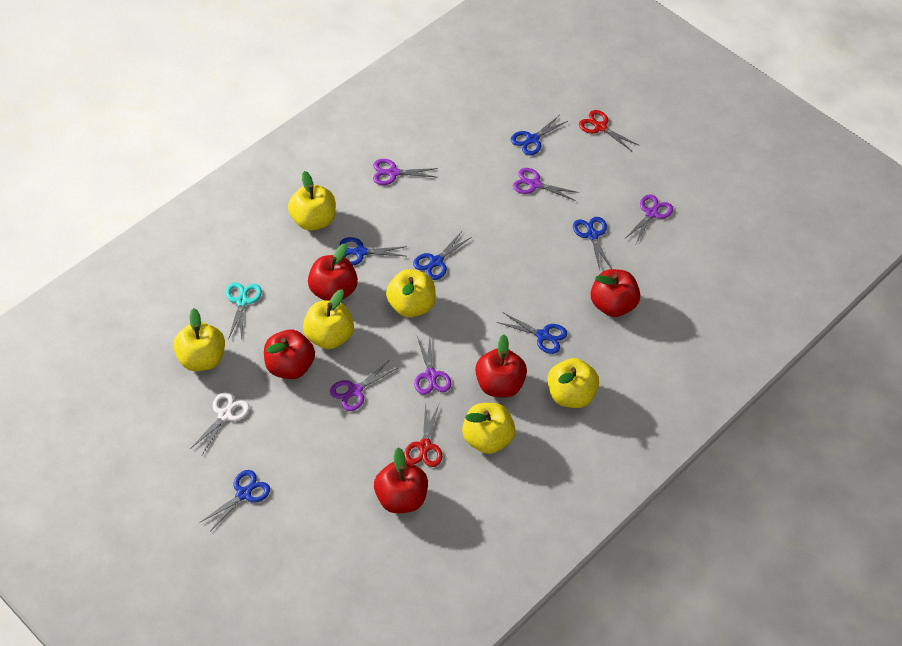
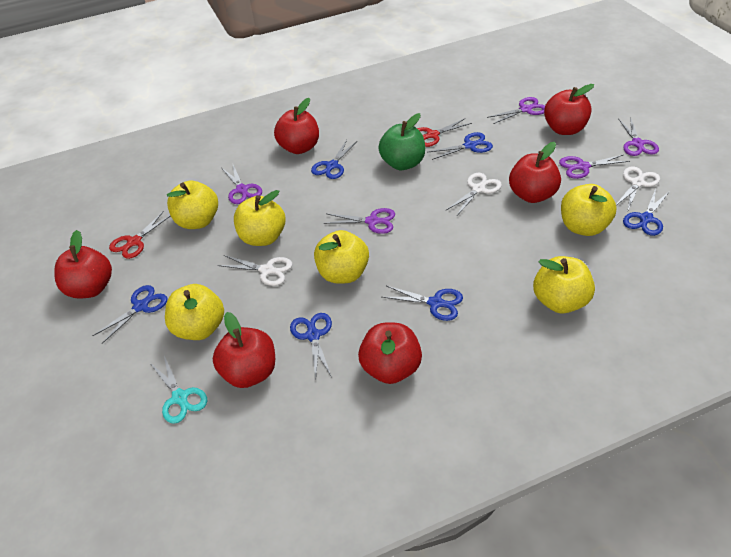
green apple: none = 0 -> [378,113,425,170] = 1
red apple: [264,330,315,379] [308,243,358,301] [374,447,428,513] [475,334,527,397] [591,269,640,317] = 5 -> [54,230,112,298] [213,312,275,388] [274,98,319,154] [358,323,422,384] [509,142,561,203] [544,84,594,135] = 6
white scissors: [190,392,250,455] = 1 -> [218,255,292,286] [446,173,502,216] [616,166,660,210] = 3

